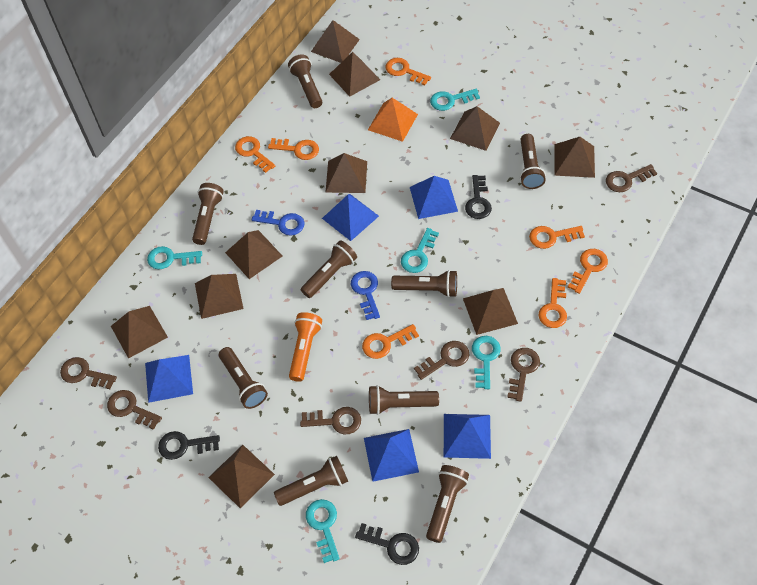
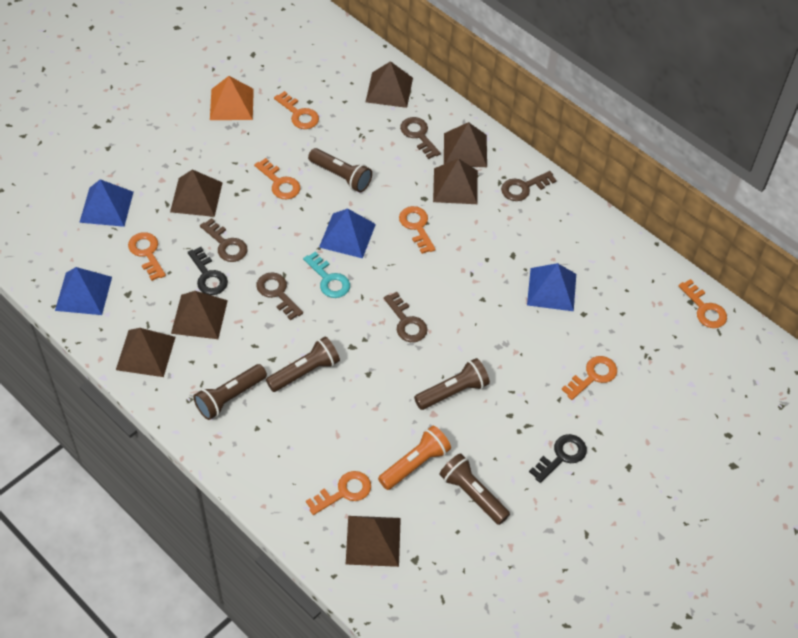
black key: [158,431,220,460] [355,523,419,565] [465,175,492,219] = 3 -> [188,247,228,295] [529,434,587,483] = 2
blue key: [251,210,305,236] [351,271,380,320] = 2 -> none = 0
blue pyramid: [145,355,193,403] [322,194,379,241] [364,429,419,482] [410,176,458,219] [444,414,491,459] = 5 -> [55,267,112,315] [79,179,133,227] [319,208,376,258] [527,263,576,311] = 4
brown flashlight: [192,183,224,245] [219,347,268,409] [274,456,348,506] [288,54,322,108] [301,241,357,298] [369,385,439,415] [391,270,457,298] [426,465,469,543] [520,134,546,189] = 9 -> [193,364,267,420] [266,336,340,392] [308,148,372,193] [414,358,490,410] [439,453,510,525] = 5
brown key: [60,357,117,389] [107,390,162,430] [300,407,361,435] [414,341,470,380] [507,348,540,402] [606,164,657,192] = 6 -> [200,218,248,262] [256,272,303,320] [384,292,427,342] [400,117,441,159] [501,171,557,201] = 5
brown pyramid: [111,306,168,359] [195,274,244,319] [208,445,275,508] [225,230,282,279] [311,20,360,63] [325,153,367,193] [329,52,380,97] [450,106,500,151] [463,288,518,335] [554,137,595,178] = 10 -> [116,328,175,377] [170,169,223,217] [171,291,228,339] [346,516,401,567] [366,61,413,108] [433,159,478,204] [444,122,487,167] = 7
turquoise key: [147,246,202,269] [306,499,339,563] [401,228,439,273] [430,89,480,111] [472,336,501,389] = 5 -> [303,251,350,298] = 1

